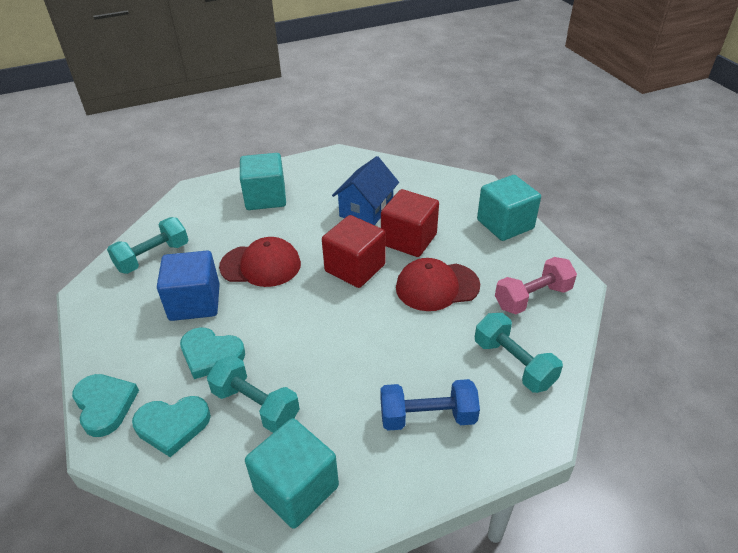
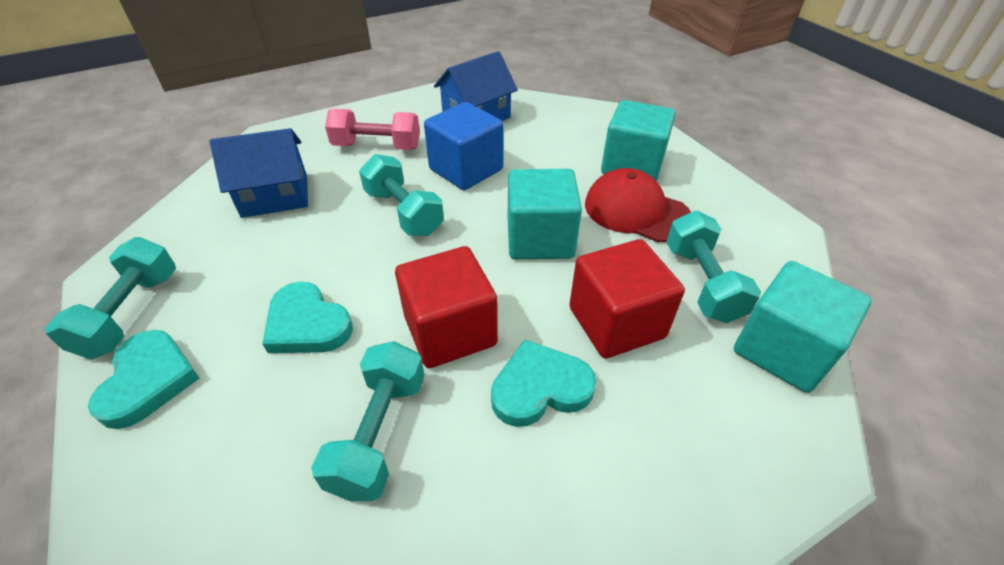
blue dumbbell: [380,379,480,431] = 1 -> none = 0
blue house: [332,156,399,225] = 1 -> [210,128,308,218] [434,51,518,121] = 2
red cap: [219,237,301,287] [396,258,480,311] = 2 -> [585,168,691,242] = 1
turquoise dumbbell: [107,217,188,274] [207,355,300,433] [475,313,563,393] = 3 -> [45,237,176,359] [311,341,425,501] [359,154,444,236] [666,211,761,323] = 4

